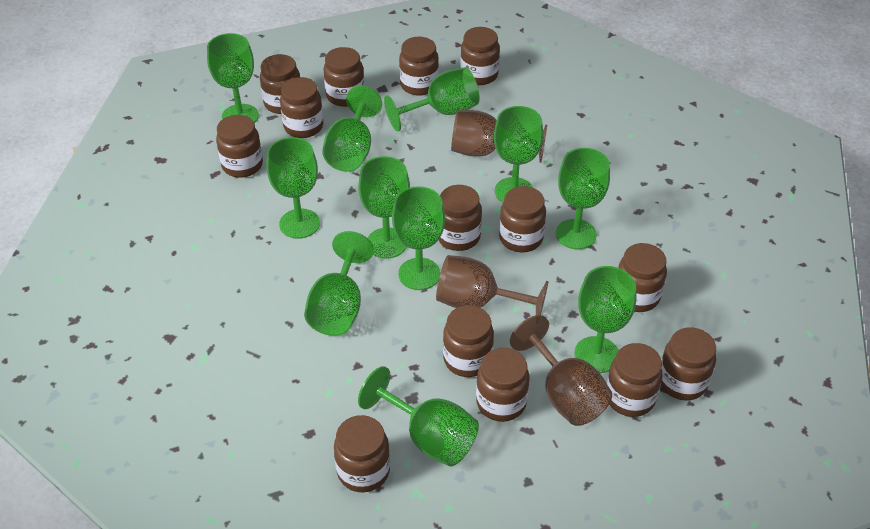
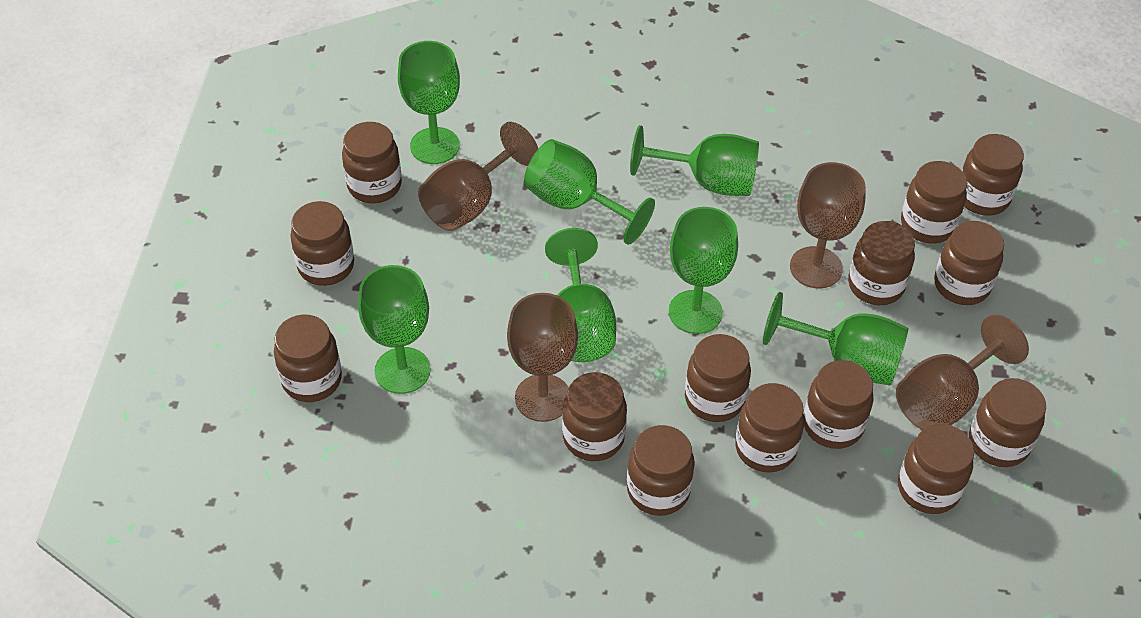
brown goblet: [436,255,549,315] [451,110,547,163] [510,315,612,426] = 3 -> [418,122,538,231] [507,293,578,422] [790,162,866,288] [896,315,1029,430] = 4
green goblet: [207,33,259,123] [266,137,320,239] [304,231,374,336] [322,86,382,172] [358,156,410,259] [358,366,479,466] [384,67,480,131] [392,186,445,290] [494,106,543,202] [556,148,610,250] [574,266,636,373] = 11 -> [358,265,430,394] [398,41,460,164] [524,139,655,245] [545,228,616,362] [630,125,759,196] [669,207,738,334] [763,292,909,385] = 7

